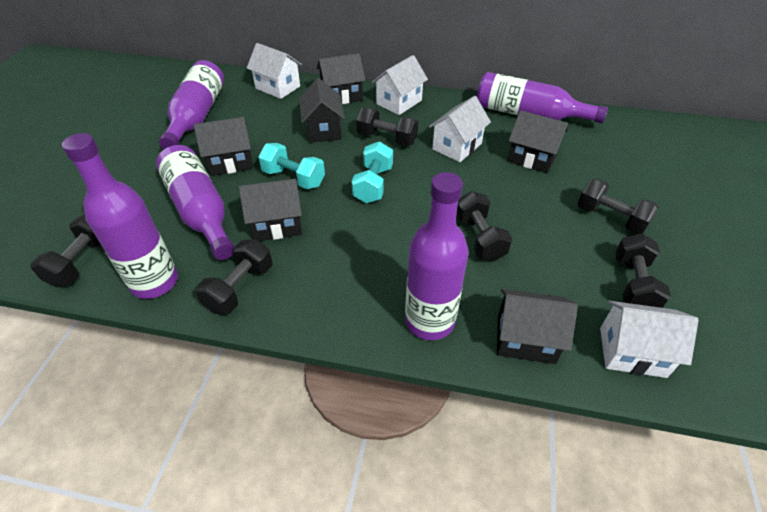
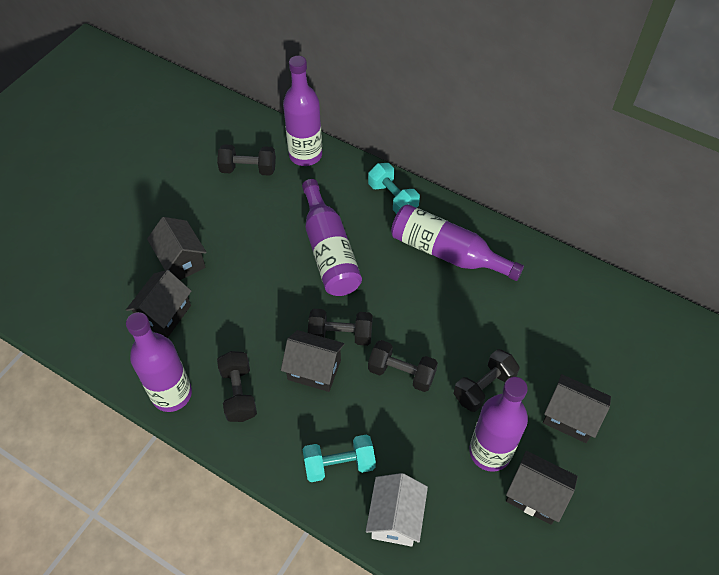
black dumbbell: [30,214,101,287] [195,239,273,315] [357,107,418,146] [456,191,512,262] [578,178,659,234] [615,234,671,308] = 6 -> [217,144,276,176] [217,351,257,422] [308,309,373,346] [368,340,438,392] [453,349,520,412] = 5
black house: [194,117,253,176] [239,179,302,241] [299,78,345,143] [317,53,366,104] [497,289,578,364] [508,110,568,173] = 6 -> [126,270,191,338] [147,217,207,280] [281,330,345,392] [506,451,578,525] [543,374,611,443] = 5
white house: [247,43,302,99] [372,55,428,115] [429,96,491,162] [600,301,699,378] = 4 -> [366,473,428,547] = 1

